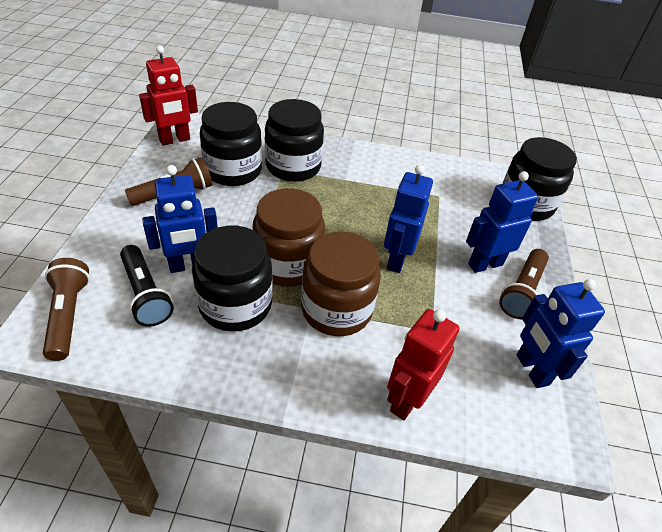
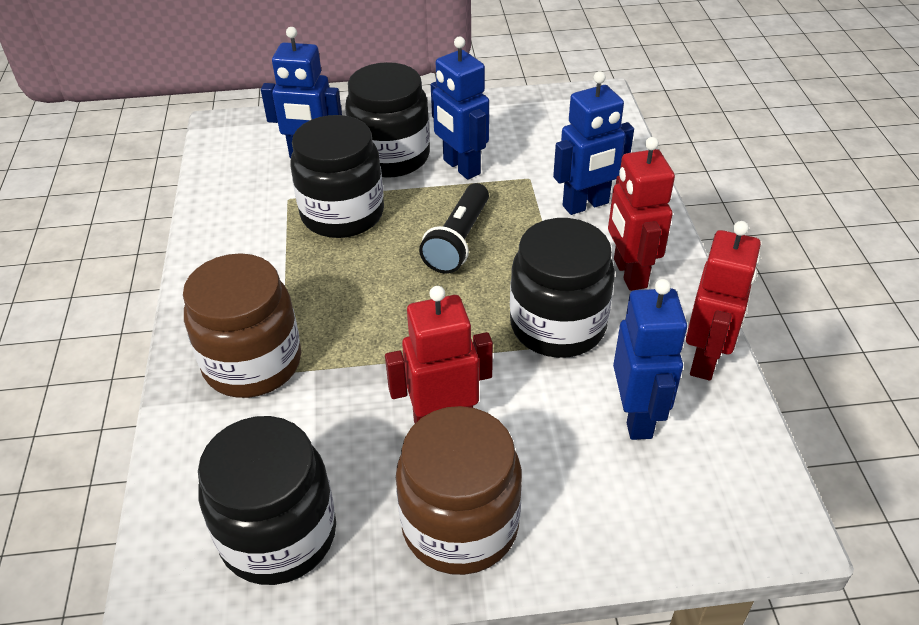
brown flashlight: [43,258,90,361] [125,157,212,206] [499,249,549,319] = 3 -> none = 0
red robot: [139,45,198,146] [387,309,459,420] = 2 -> [385,286,493,423] [608,137,675,291] [686,221,761,380] = 3

